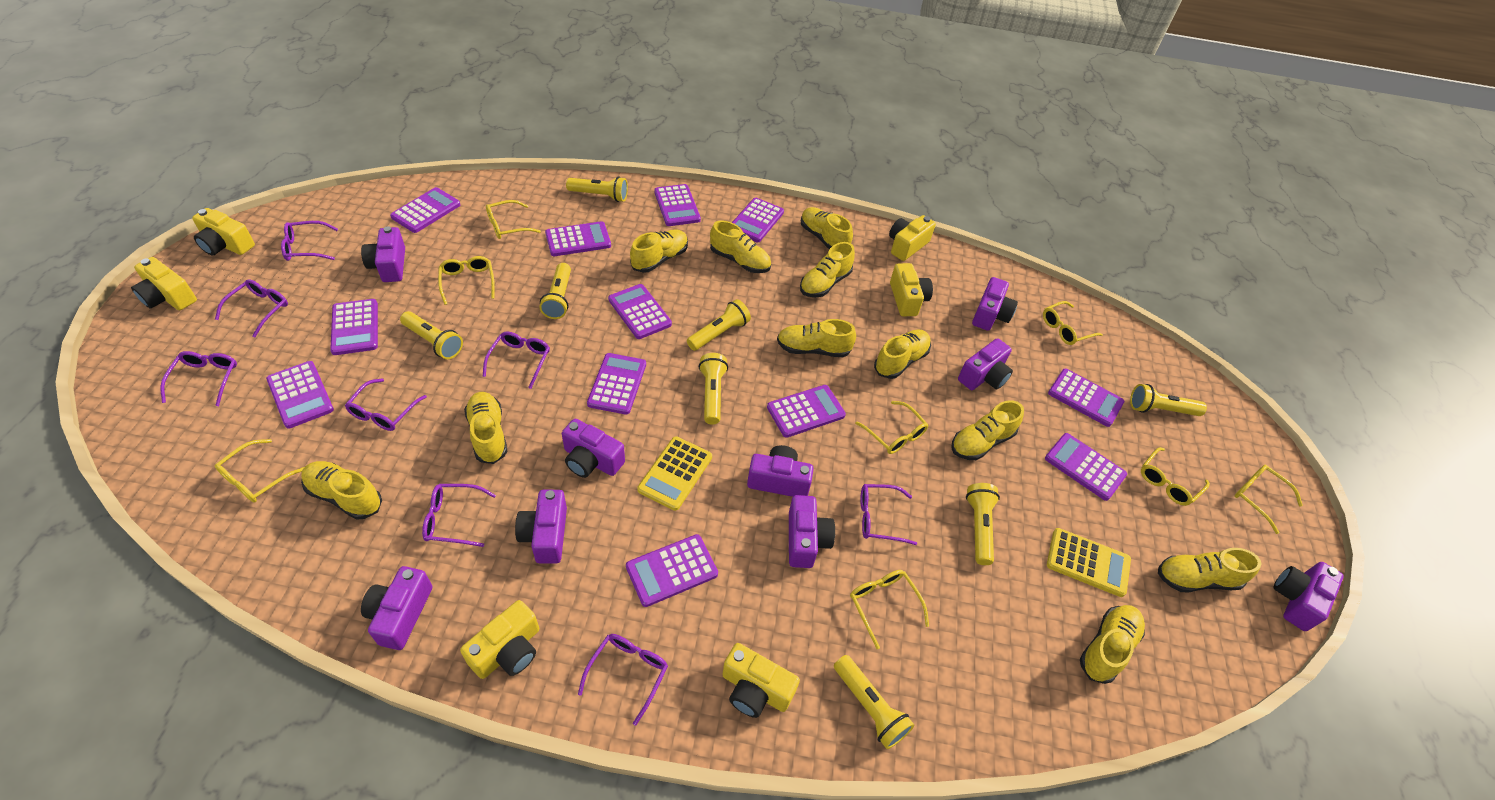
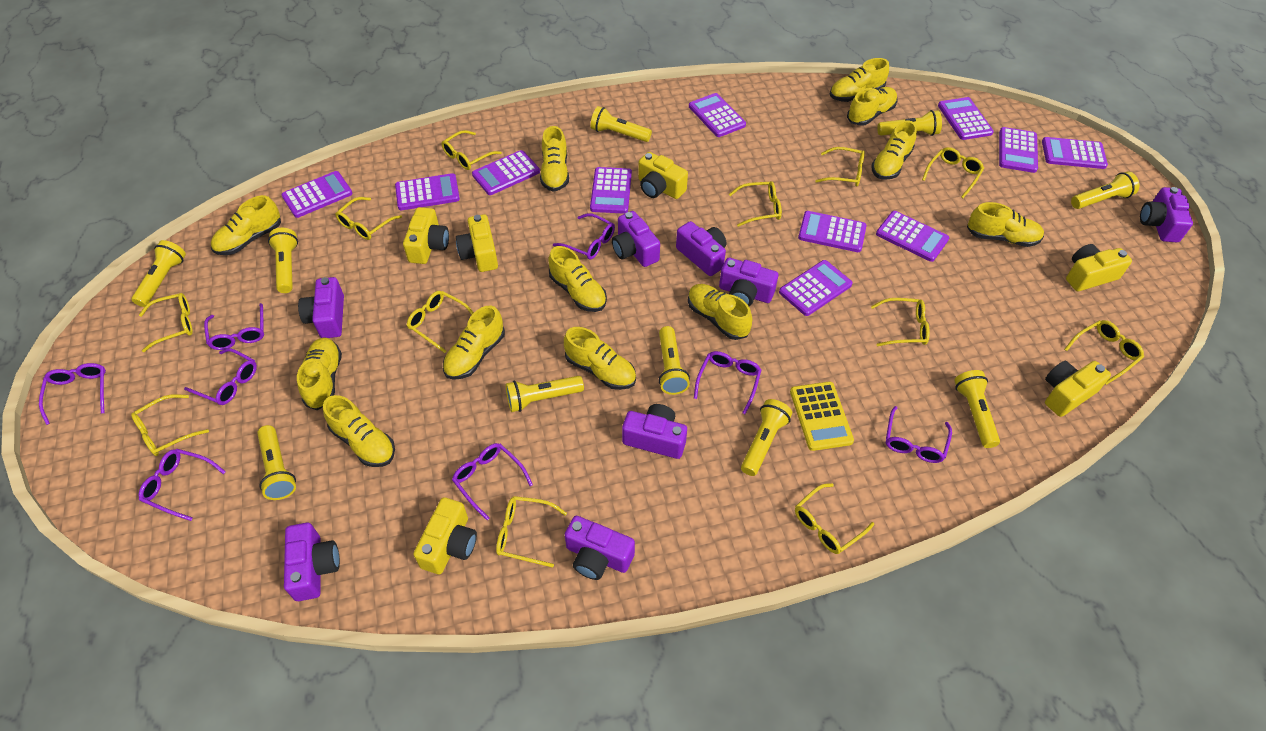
purple calculator: [266,361,334,428] [330,299,378,355] [390,187,460,233] [545,221,611,256] [587,353,646,415] [608,284,672,339] [626,534,718,607] [654,184,701,226] [732,198,784,242] [767,385,846,438] [1045,433,1127,501] [1048,369,1125,427] = 12 -> [281,171,353,218] [395,173,460,210] [472,150,540,195] [590,167,632,214] [689,93,746,137] [779,260,853,316] [798,211,867,252] [876,211,949,262] [938,97,994,140] [999,127,1038,173] [1042,137,1108,169] = 11
purple camera: [361,226,405,282] [361,566,432,650] [515,490,567,564] [562,419,625,478] [747,445,814,497] [789,495,835,568] [958,338,1013,390] [972,277,1018,331] [1274,562,1344,631] = 9 -> [284,523,340,601] [298,277,344,338] [565,516,635,580] [612,211,660,267] [622,404,687,459] [676,221,726,276] [719,258,778,306] [1140,187,1193,242] = 8
yellow calculator: [637,436,712,511] [1047,528,1131,597] = 2 -> [790,382,854,451] = 1
yellow flashlight: [400,311,463,359] [539,263,571,319] [566,177,628,202] [687,299,751,351] [699,353,728,425] [834,655,914,749] [966,483,1000,565] [1130,384,1207,416] = 8 -> [132,240,186,307] [257,425,296,500] [268,228,298,293] [506,376,584,412] [590,106,652,142] [659,326,690,395] [741,399,792,476] [877,110,942,136] [954,370,1000,448] [1071,171,1139,209] = 10
yellow glasses: [215,439,304,503] [438,256,495,305] [486,200,541,239] [850,570,929,649] [855,401,928,454] [1043,301,1103,345] [1141,447,1210,506] [1234,465,1303,534] = 8 -> [131,394,209,456] [139,293,193,352] [335,197,402,240] [407,291,473,353] [441,130,502,170] [496,496,567,567] [729,181,782,227] [795,483,874,554] [815,147,865,187] [871,298,930,346] [922,147,984,198] [1064,320,1144,385] = 12
yellow shoe: [301,461,382,520] [464,392,507,464] [630,229,688,273] [710,220,771,273] [777,319,856,357] [800,242,855,297] [801,207,853,250] [874,330,931,379] [951,400,1024,460] [1080,605,1145,684] [1158,548,1261,593] = 11 -> [211,195,281,255] [297,337,342,410] [323,395,395,467] [443,305,505,380] [540,126,569,192] [548,246,607,312] [564,327,636,390] [688,284,752,340] [830,58,889,102] [847,87,898,126] [871,120,917,180] [967,202,1044,247] = 12

